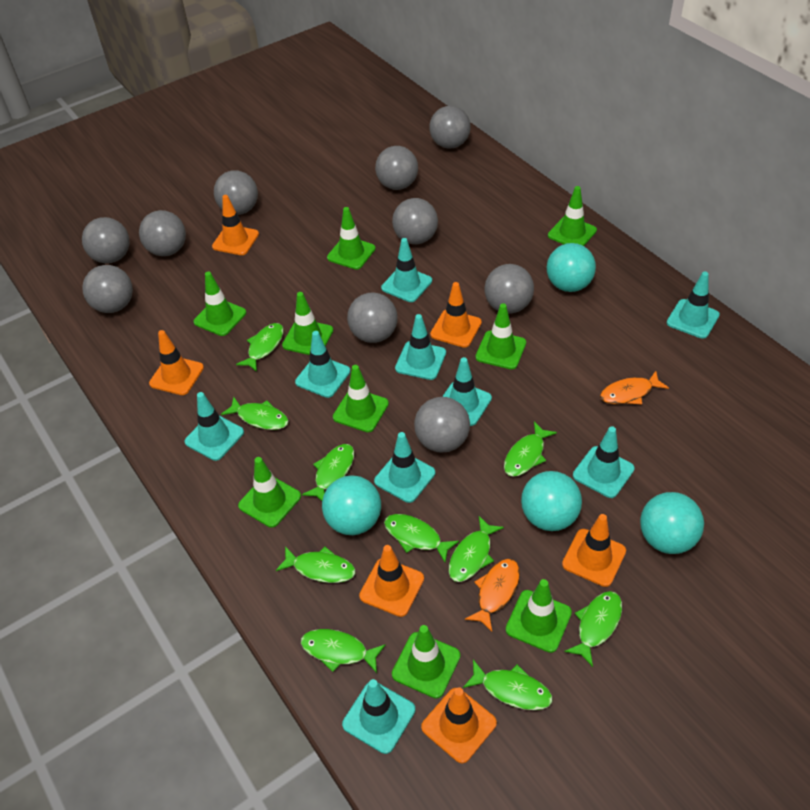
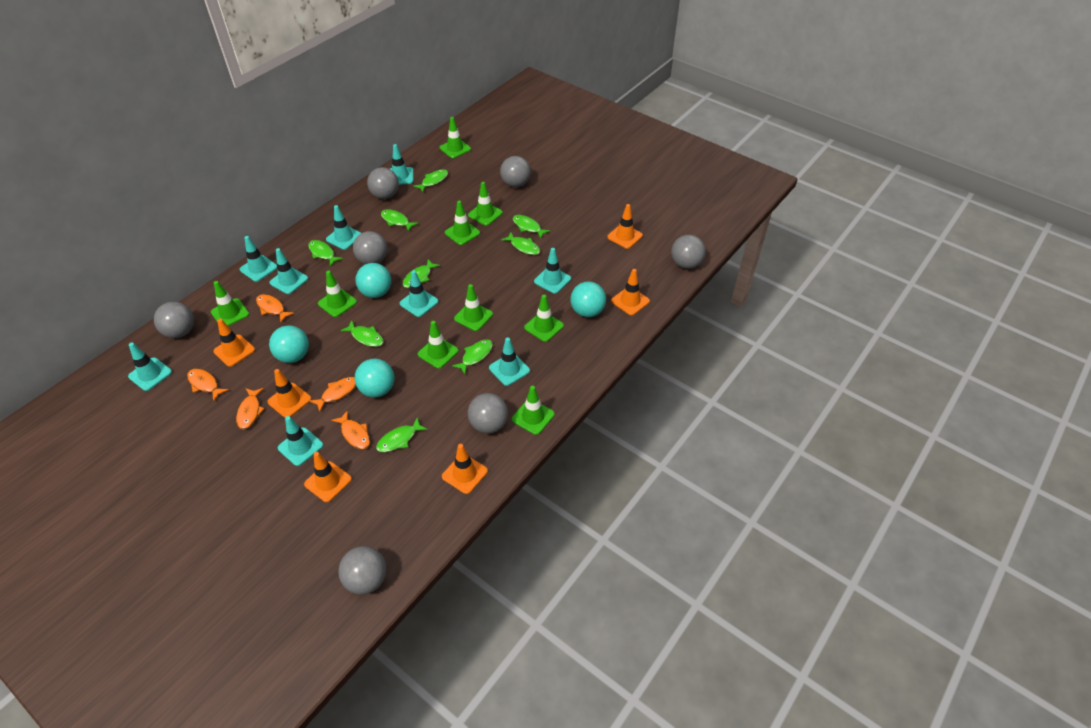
green fish: [221,397,289,430] [236,323,284,372] [276,546,356,583] [301,629,386,673] [302,444,354,501] [384,514,459,562] [449,516,504,582] [463,660,553,710] [504,421,557,477] [564,591,622,667] = 10 -> [308,240,343,266] [340,321,383,347] [376,417,428,452] [381,209,418,232] [403,259,440,288] [413,169,448,192] [452,339,493,374] [501,232,540,255] [513,215,550,239] = 9
grey ball: [82,217,130,263] [82,265,133,313] [139,210,186,256] [214,171,258,215] [347,292,398,343] [375,146,418,190] [392,198,438,244] [414,397,470,453] [429,106,471,148] [485,264,534,313] = 10 -> [154,302,194,338] [338,546,387,595] [353,231,387,264] [367,167,399,199] [468,393,508,434] [500,156,531,187] [671,235,706,269] = 7
orange fish: [465,559,520,632] [600,371,669,405] = 2 -> [187,369,228,402] [236,388,265,430] [256,294,294,322] [310,377,356,412] [331,410,370,450] = 5

